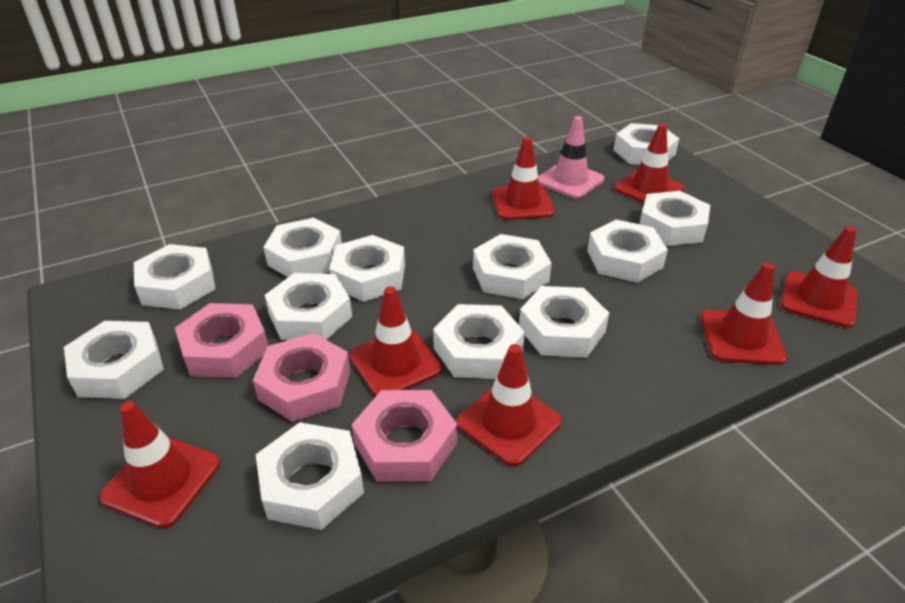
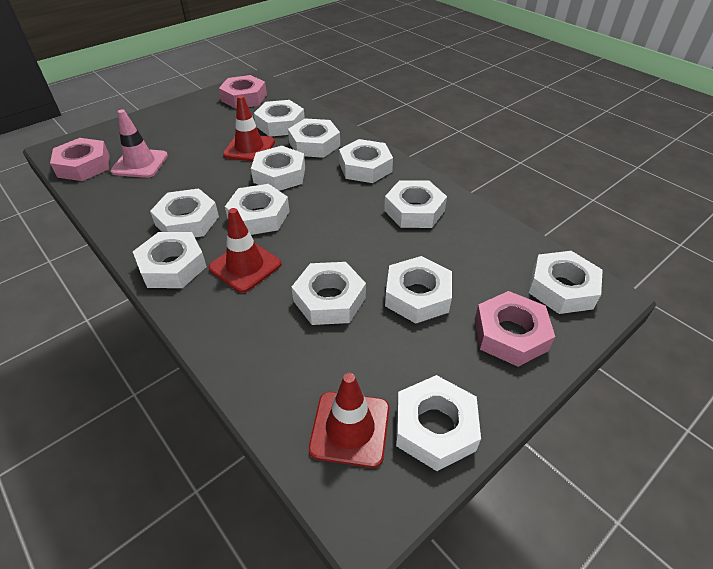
red traffic cone: [99,401,220,528] [349,286,442,396] [456,344,562,466] [492,137,555,220] [614,124,685,203] [700,262,787,365] [781,226,858,328] = 7 -> [208,208,281,293] [223,95,275,161] [309,373,389,468] = 3

